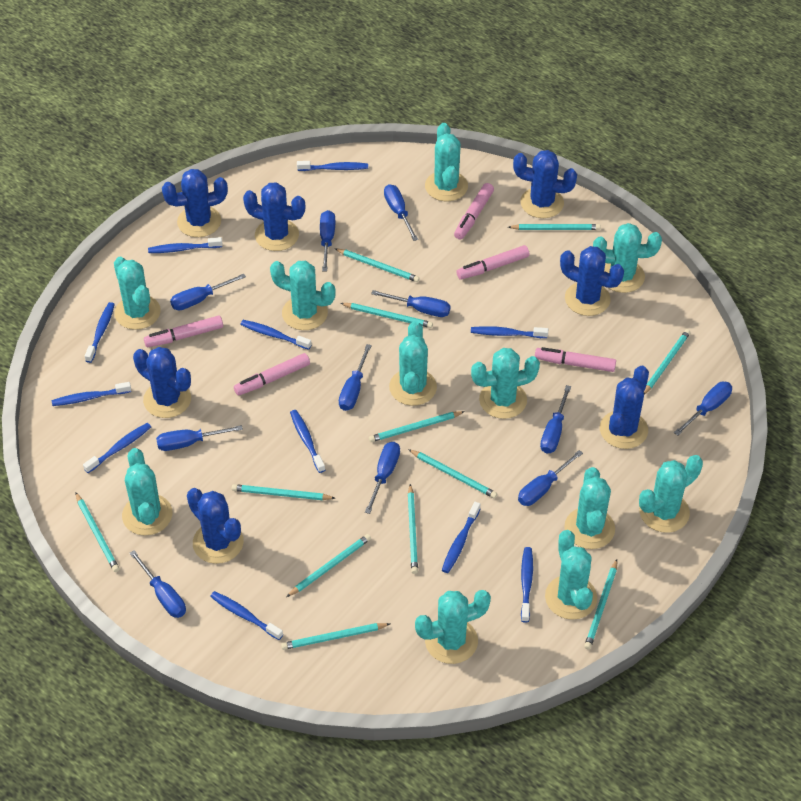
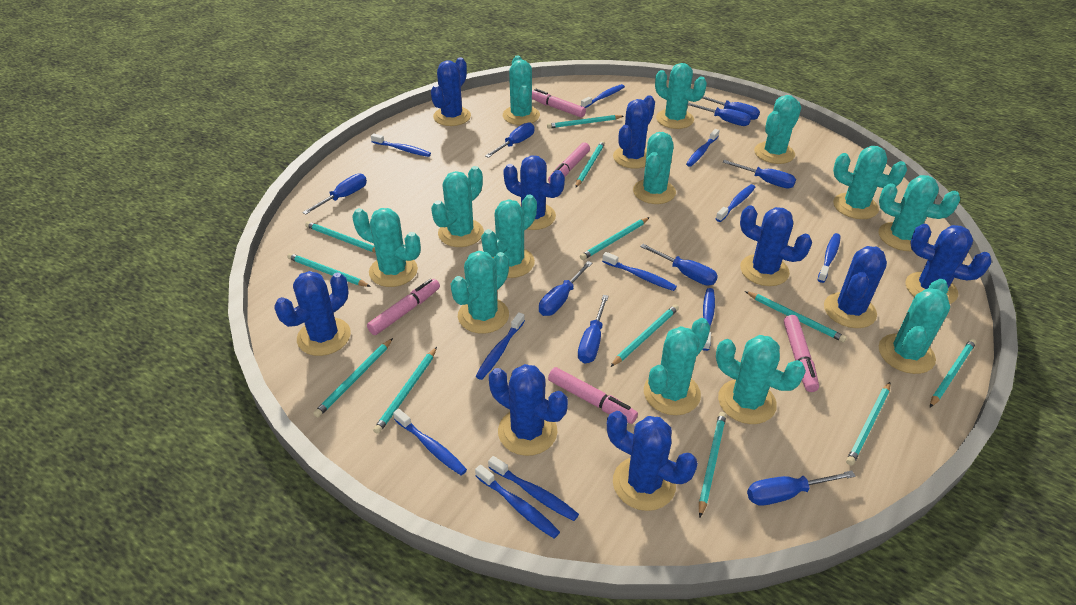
blue cactus: [133,347,191,418] [162,169,228,237] [187,488,244,564] [243,182,305,251] [513,150,577,218] [560,246,624,316] [600,366,649,449] = 7 -> [275,271,351,356] [431,57,471,126] [489,364,568,456] [503,155,565,230] [607,411,698,511] [613,96,655,169] [740,205,812,286] [824,246,887,328] [905,224,992,304] = 9
blue screwdriver: [129,550,186,618] [156,425,243,451] [170,274,246,310] [320,210,335,271] [339,344,372,411] [365,442,400,514] [371,290,450,317] [384,184,418,241] [518,450,583,506] [540,385,571,454] [674,382,732,436] = 11 -> [302,174,367,215] [485,122,535,158] [539,261,592,316] [578,295,609,364] [640,244,718,285] [688,102,751,126] [702,96,760,120] [723,160,796,188] [747,471,856,506] = 9
turquoise cactus: [114,257,161,330] [122,448,173,536] [270,261,336,330] [389,321,437,406] [415,590,491,664] [425,123,468,201] [471,348,540,419] [545,530,597,620] [564,467,615,549] [593,223,662,293] [639,455,703,533] = 11 -> [352,208,421,287] [431,166,484,247] [451,251,509,334] [481,195,537,278] [503,55,540,125] [633,132,676,204] [644,318,710,415] [655,63,707,129] [716,335,806,424] [754,95,802,164] [833,146,907,219] [878,175,960,251] [879,279,950,374] = 13

